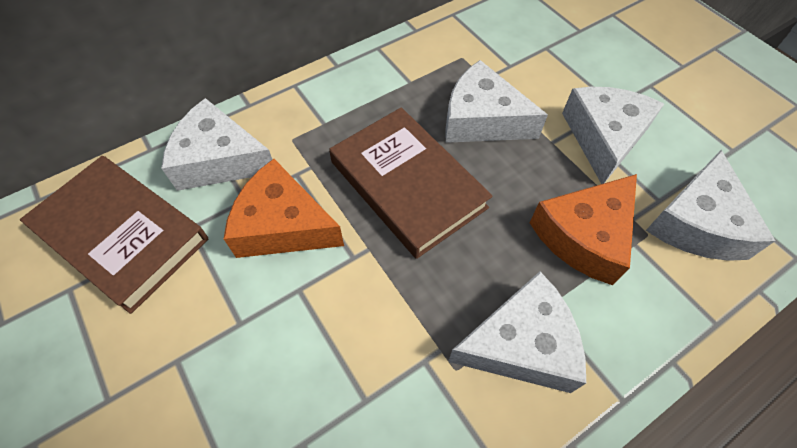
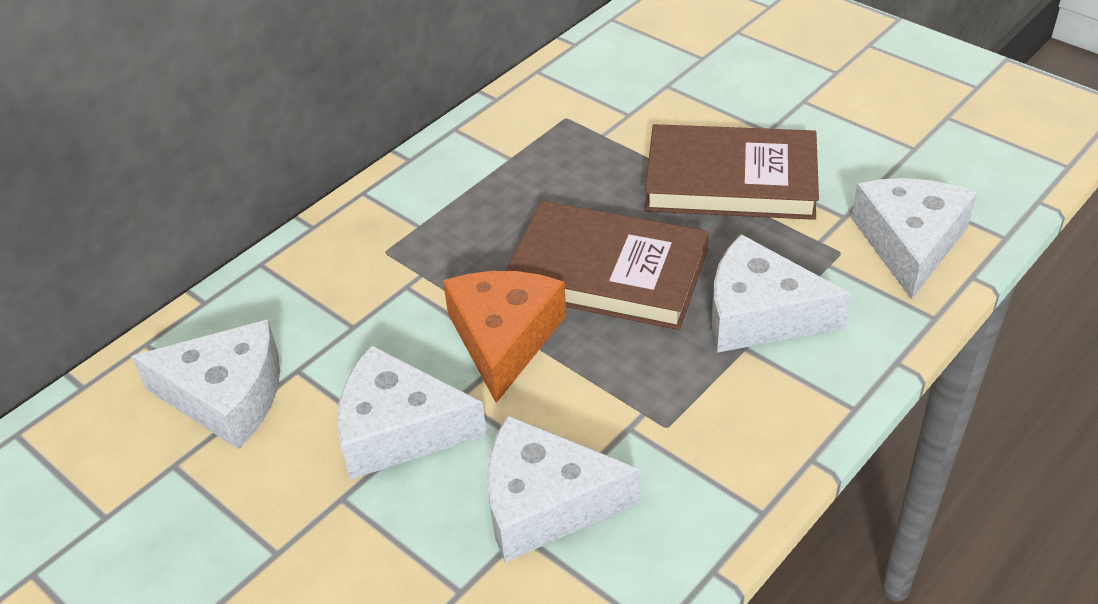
orange cheese: [224,159,344,258] [530,174,637,285] = 2 -> [443,271,566,403] = 1

